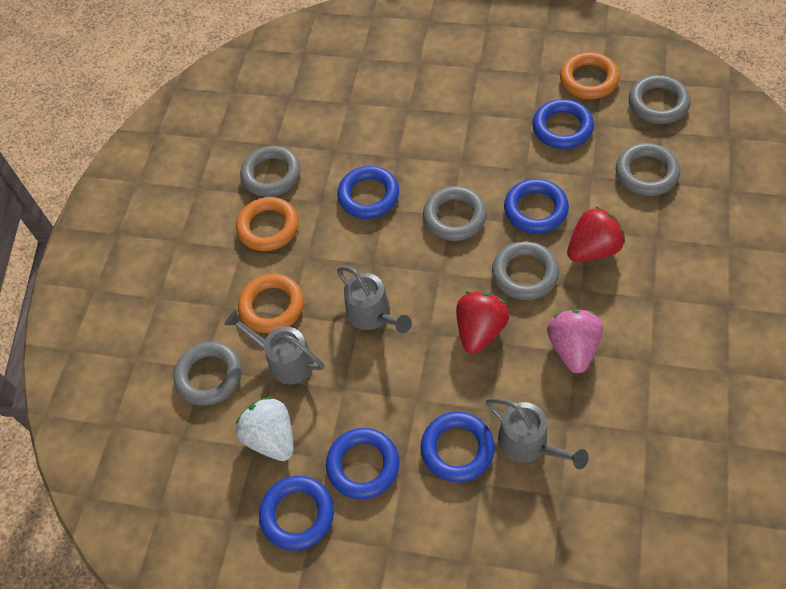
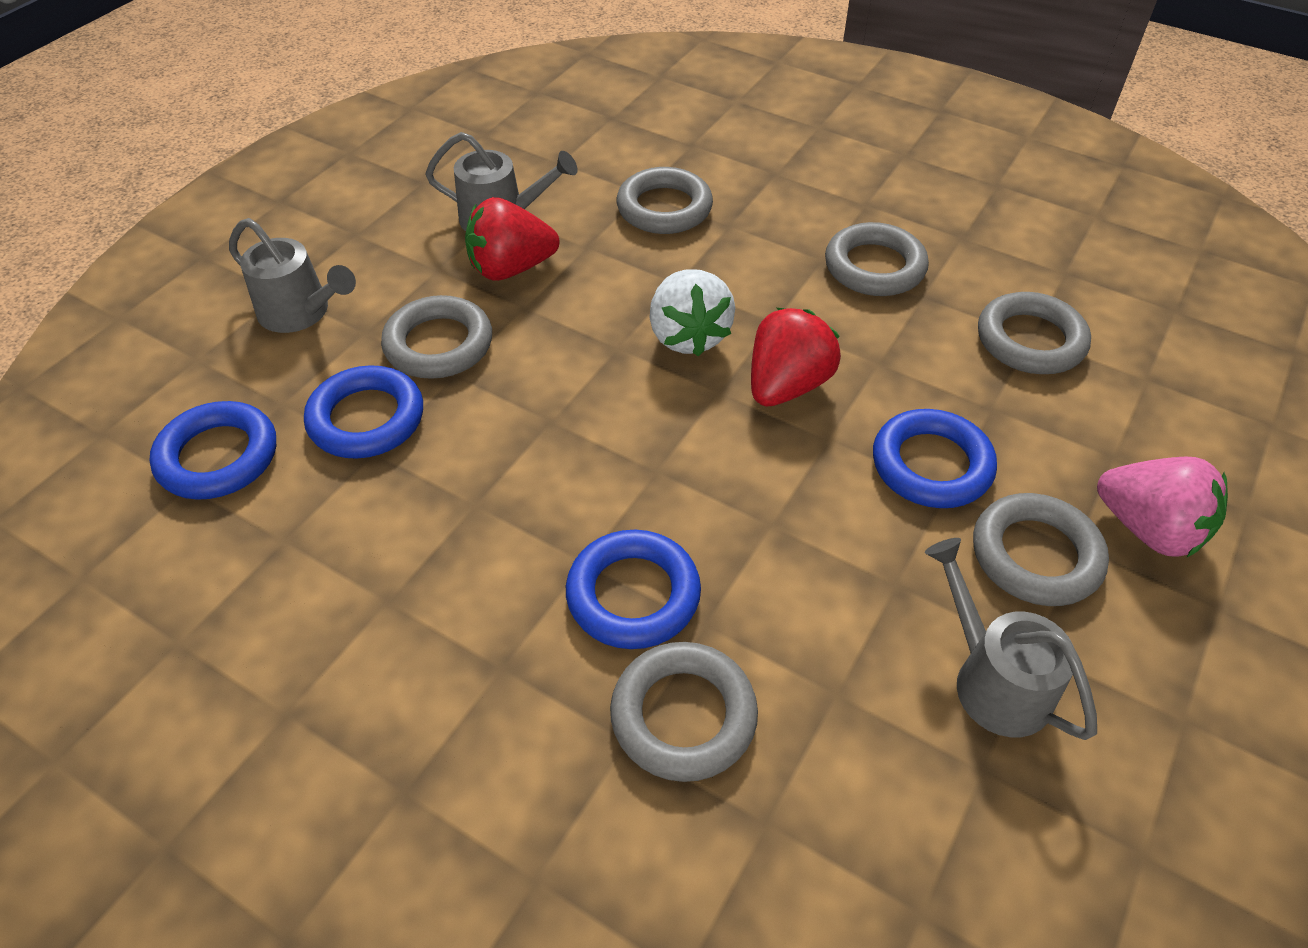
blue ring: [259,476,334,551] [326,428,399,499] [337,166,399,219] [421,412,495,483] [504,179,569,234] [532,99,594,149] = 6 -> [150,401,276,500] [304,365,423,459] [566,530,701,649] [873,409,997,508] = 4
orange ring: [236,197,298,251] [238,274,304,333] [560,52,620,99] = 3 -> none = 0

